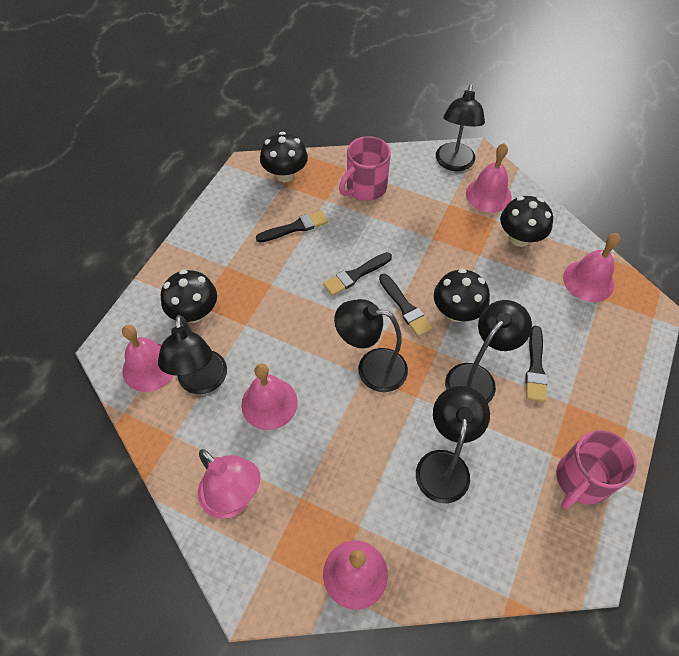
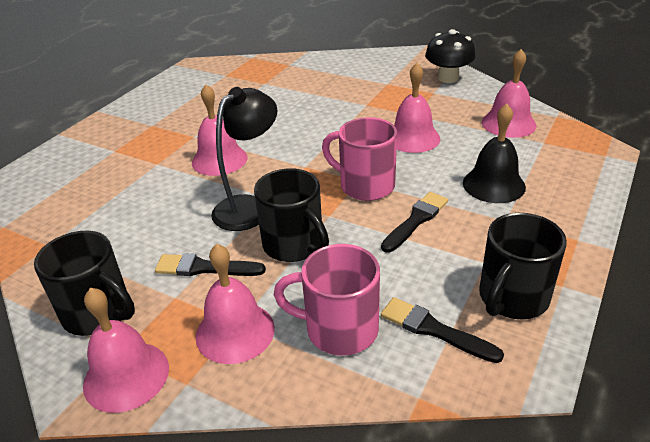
black bell: none = 0 -> [463,104,526,203] = 1
black brush: [256,210,328,243] [323,252,392,296] [379,274,433,337] [526,326,547,402] = 4 -> [155,253,266,276] [381,192,448,253] [381,297,504,363] = 3
black lamp: [158,315,227,394] [334,299,408,392] [416,386,490,503] [436,84,485,171] [445,300,532,403] = 5 -> [211,87,277,231] = 1
black mug: none = 0 -> [34,231,135,336] [254,168,329,262] [479,213,567,319] = 3
black mushroom: [161,270,217,323] [260,132,308,182] [434,269,490,322] [500,196,553,247] = 4 -> [425,29,476,83] = 1
pink lamp: [197,449,260,519] = 1 -> none = 0

